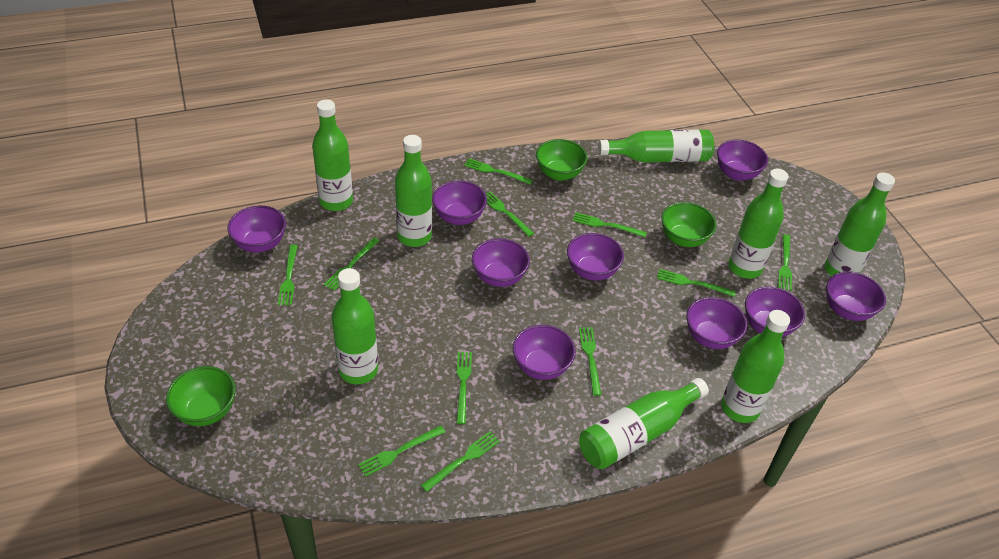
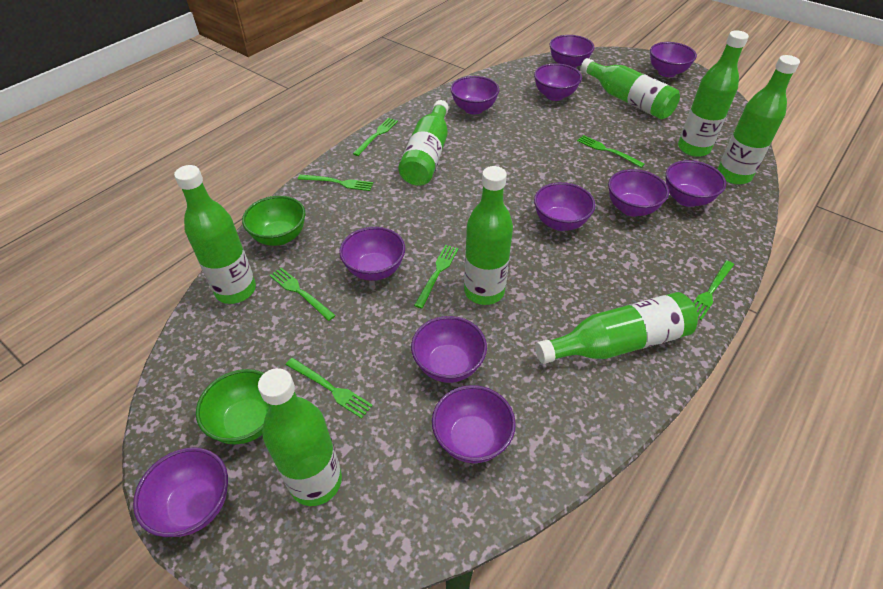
green bowl: [166,366,236,426] [536,139,587,181] [661,202,717,247] = 3 -> [196,369,269,445] [242,196,305,246] = 2
green fork: [278,245,298,305] [324,238,379,291] [358,426,445,477] [421,431,500,492] [456,352,472,424] [464,158,532,184] [486,191,534,237] [573,212,647,237] [579,327,602,396] [657,269,736,297] [778,234,792,291] = 11 -> [269,268,336,321] [286,358,373,419] [298,174,373,191] [353,118,398,156] [414,245,459,309] [577,135,645,168] [693,261,734,320] = 7
purple bowl: [228,206,286,253] [432,181,487,225] [472,238,530,287] [513,325,576,380] [567,233,624,281] [686,297,747,349] [717,140,768,181] [745,287,805,337] [826,271,886,321] = 9 -> [133,447,228,537] [339,227,405,281] [411,316,487,383] [432,385,516,463] [450,76,500,115] [534,63,582,101] [534,182,596,231] [550,35,594,68] [608,169,669,217] [650,42,697,77] [666,160,726,207] = 11

